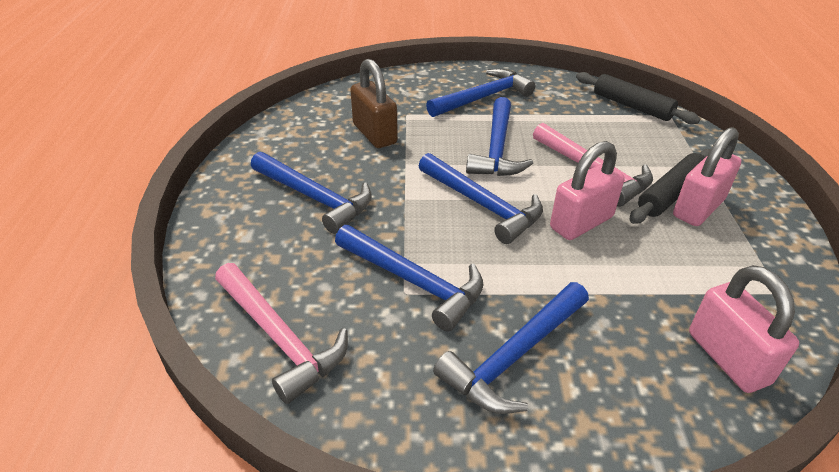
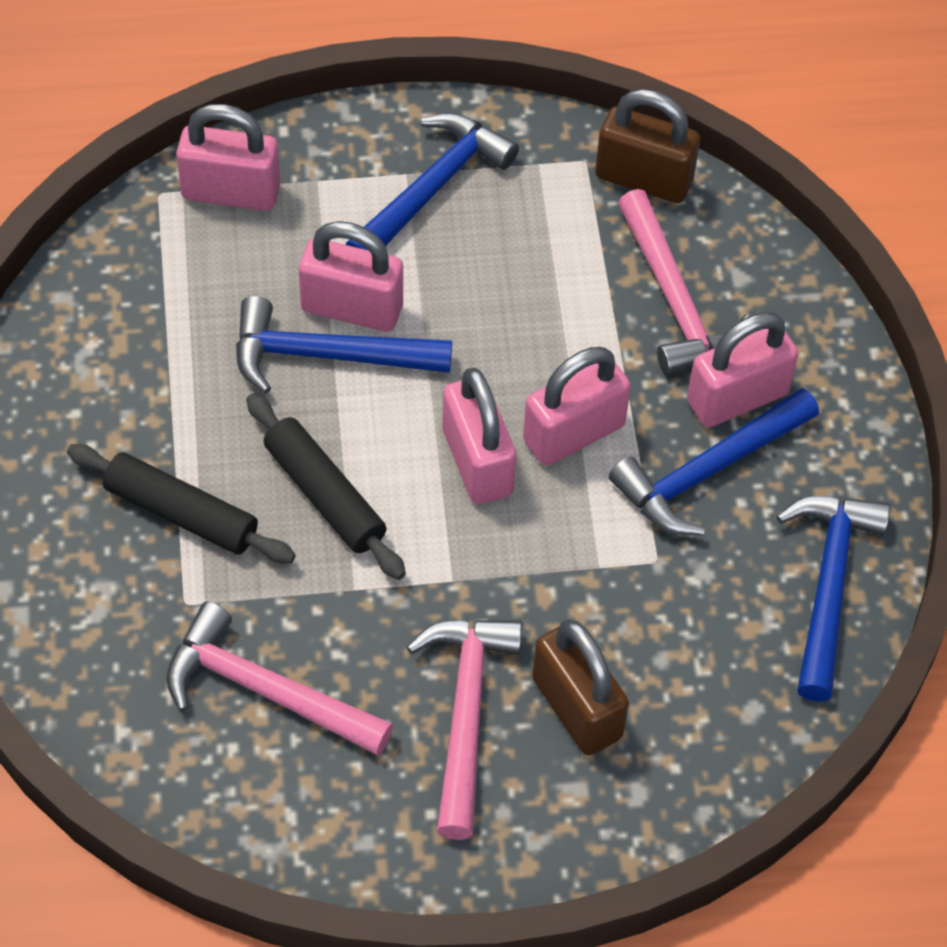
blue hammer: [251,152,372,234] [335,225,484,332] [419,153,543,244] [426,69,535,117] [433,282,589,414] [466,97,533,176] = 6 -> [236,296,452,394] [345,113,519,250] [609,388,819,535] [776,496,890,702] = 4
brown padlock: [350,59,398,148] = 1 -> [532,620,629,756] [595,89,700,203] = 2
pink hammer: [215,263,348,404] [533,123,653,207] = 2 -> [166,602,393,756] [407,619,523,840] [618,189,749,376] = 3
pink padlock: [550,141,625,240] [673,127,742,226] [689,265,799,393] = 3 -> [176,104,280,211] [299,221,403,331] [442,368,517,504] [523,347,631,466] [687,312,798,427] = 5

